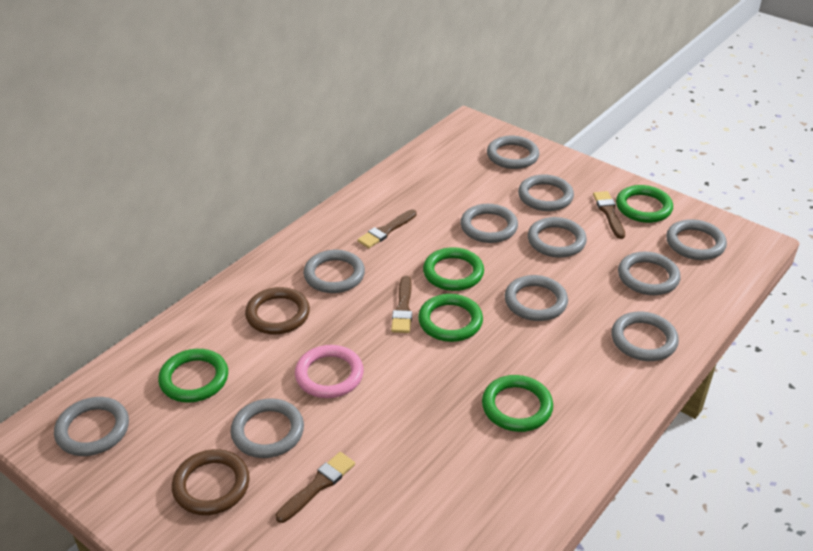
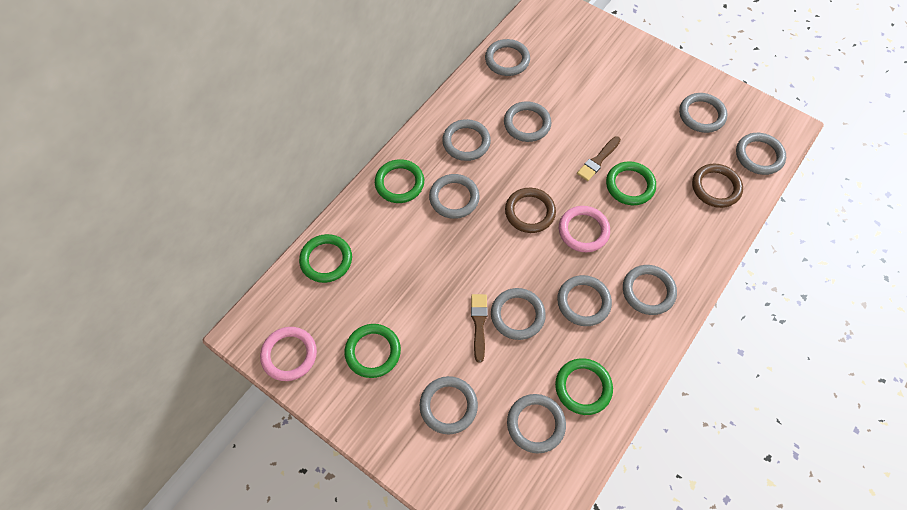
brown brush: [275,452,355,523] [358,209,417,248] [391,276,412,333] [593,191,625,239] = 4 -> [471,294,488,363] [577,136,621,181] = 2
pink ring: [295,345,364,398] = 1 -> [260,327,317,381] [559,206,610,252] = 2

